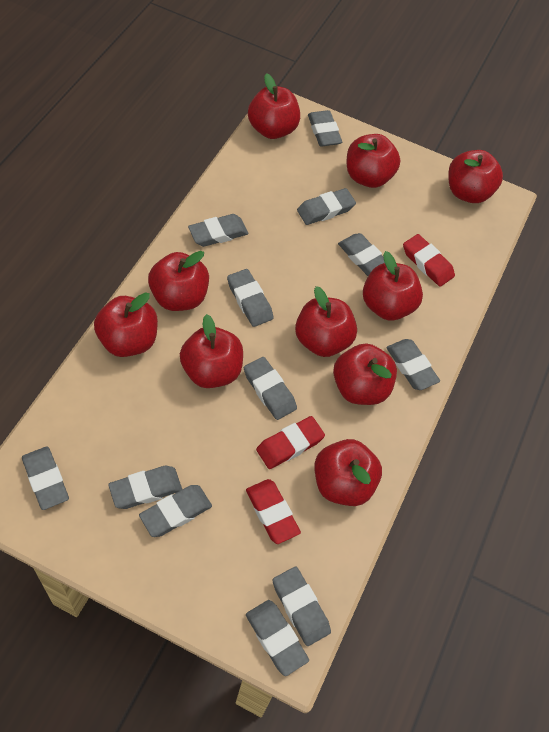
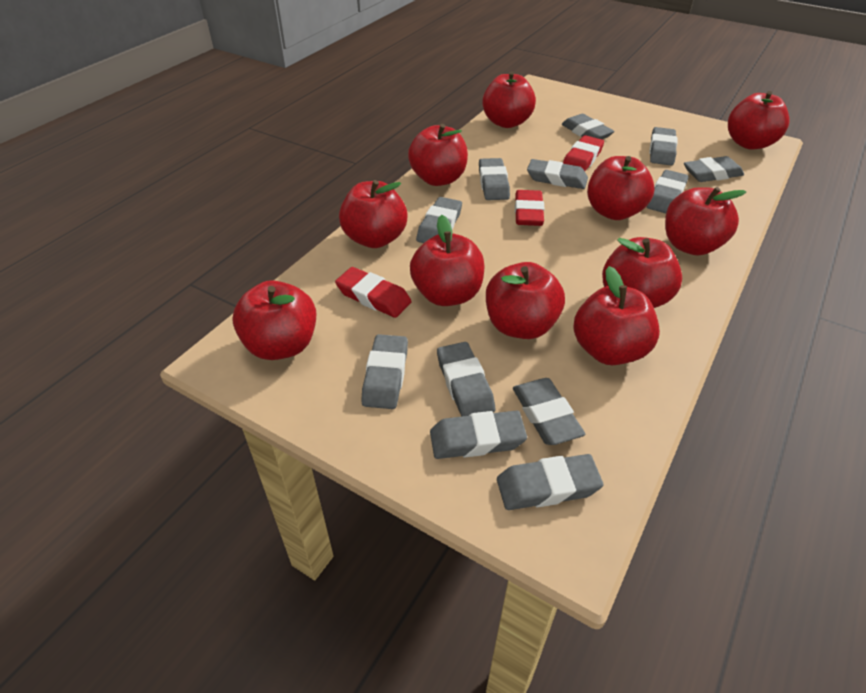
red apple: [94,292,158,357] [148,251,209,311] [180,314,243,388] [248,73,300,139] [295,286,357,357] [315,439,382,506] [333,344,397,405] [347,134,400,188] [363,251,423,320] [448,150,503,203] = 10 -> [232,280,316,360] [339,180,408,248] [408,124,468,186] [410,215,485,306] [482,71,536,128] [486,262,565,339] [573,266,660,365] [587,156,654,220] [602,237,682,308] [665,187,746,256] [728,91,789,149] = 11

